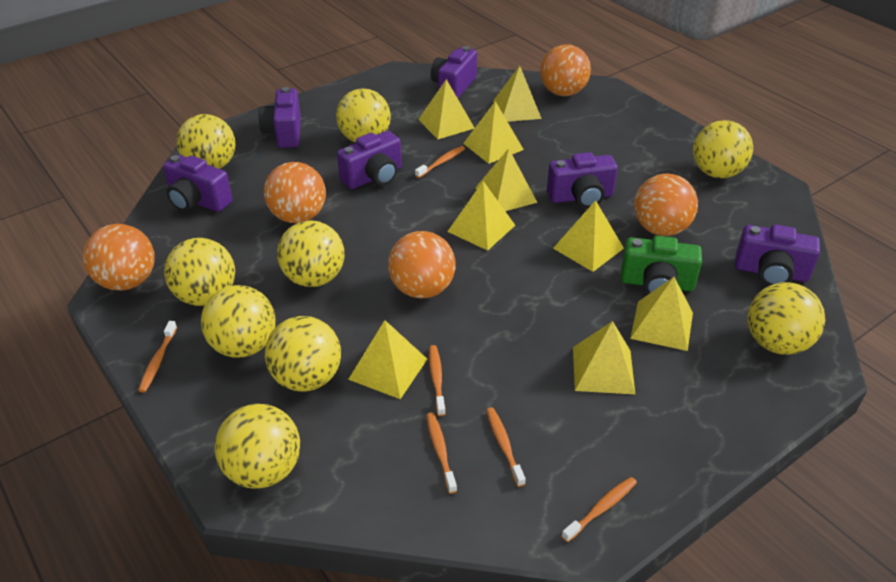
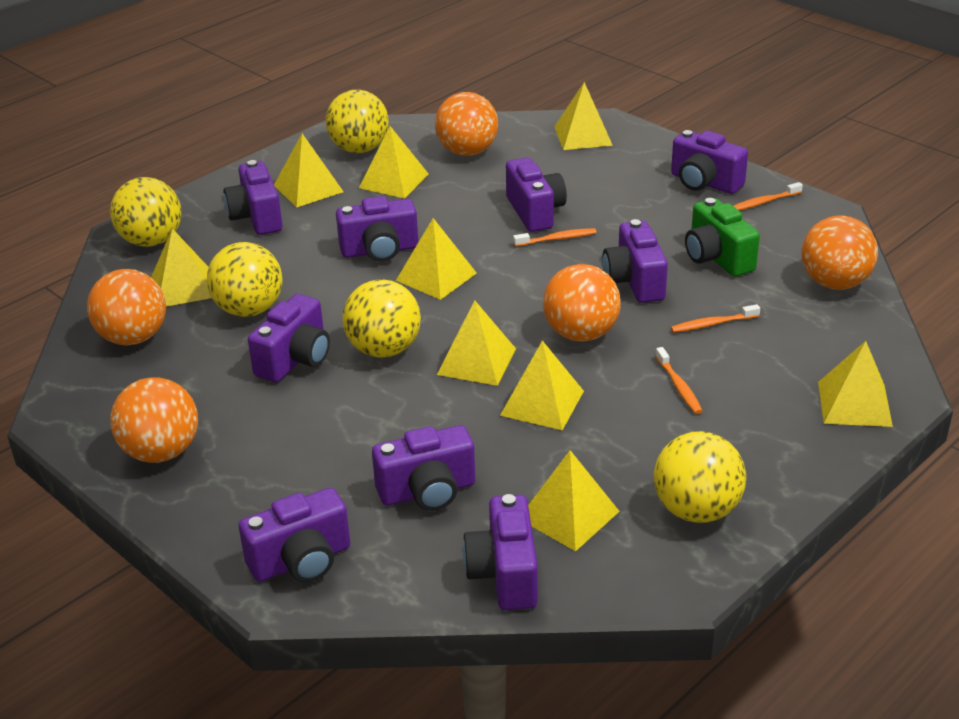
orange toothbrush: [138,321,177,393] [415,146,465,178] [426,412,457,494] [429,345,445,416] [486,407,526,487] [561,477,637,542] = 6 -> [513,228,597,247] [655,347,702,414] [671,304,760,333] [734,182,803,211] = 4
purple camera: [163,155,233,212] [258,87,301,148] [337,131,402,189] [431,46,477,98] [547,152,618,208] [735,224,820,286] = 6 -> [223,160,283,235] [239,488,350,582] [248,294,330,382] [336,196,418,262] [372,425,475,511] [462,494,538,610] [506,157,567,232] [602,219,668,303] [671,130,748,194] = 9
yellow ball: [164,238,235,306] [177,114,236,169] [201,285,276,358] [214,404,300,489] [265,316,341,392] [277,220,344,287] [336,88,391,142] [693,120,753,178] [748,282,825,355] = 9 -> [110,177,181,247] [207,242,283,317] [326,90,389,153] [342,279,421,358] [654,431,746,523] = 5

